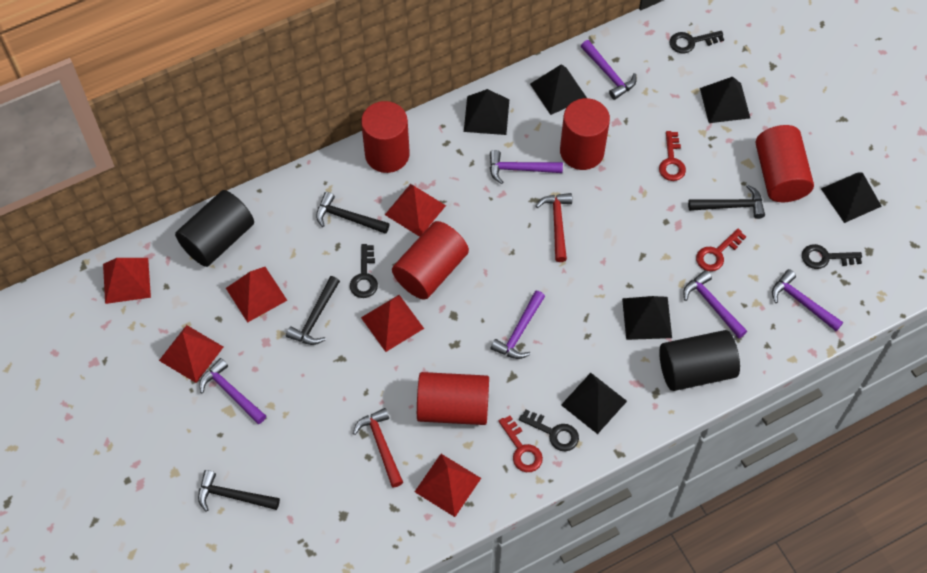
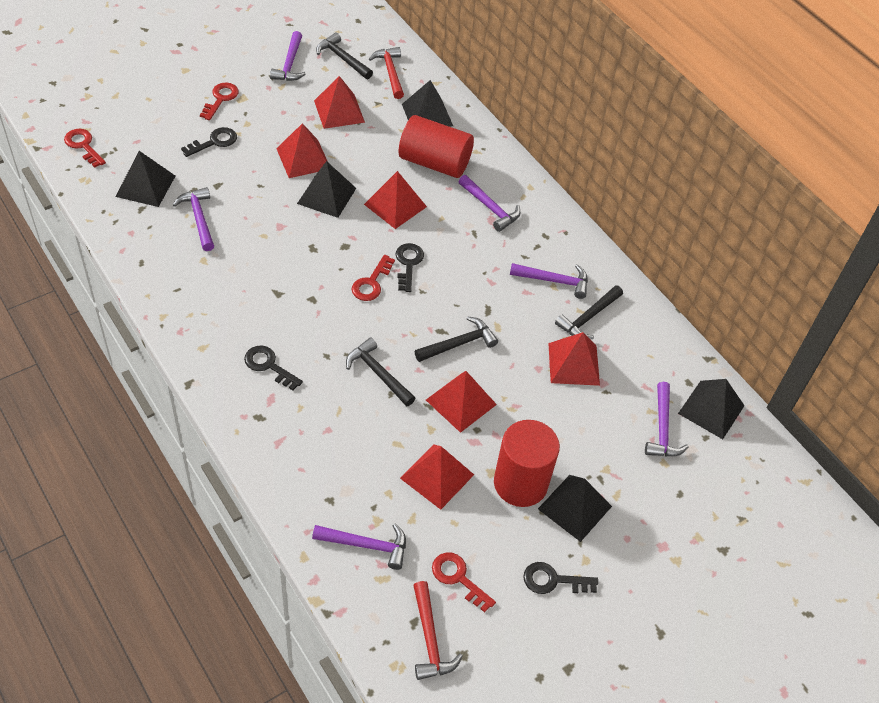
black cylinder: [175,190,254,267] [659,330,740,391] = 2 -> none = 0
black pyramid: [464,89,510,135] [530,64,587,115] [561,373,627,434] [622,296,672,340] [700,77,750,123] [821,172,882,223] = 6 -> [116,151,175,207] [297,161,356,218] [402,80,453,127] [538,475,612,542] [678,379,744,439] = 5
red cylinder: [361,101,410,173] [392,221,469,300] [417,372,489,425] [560,98,610,170] [756,125,814,202] = 5 -> [399,115,474,178] [494,420,560,507] = 2
red key: [499,416,543,472] [659,131,686,181] [696,229,746,271] = 3 -> [64,129,106,168] [200,82,239,120] [352,255,395,301] [432,552,496,613] = 4

